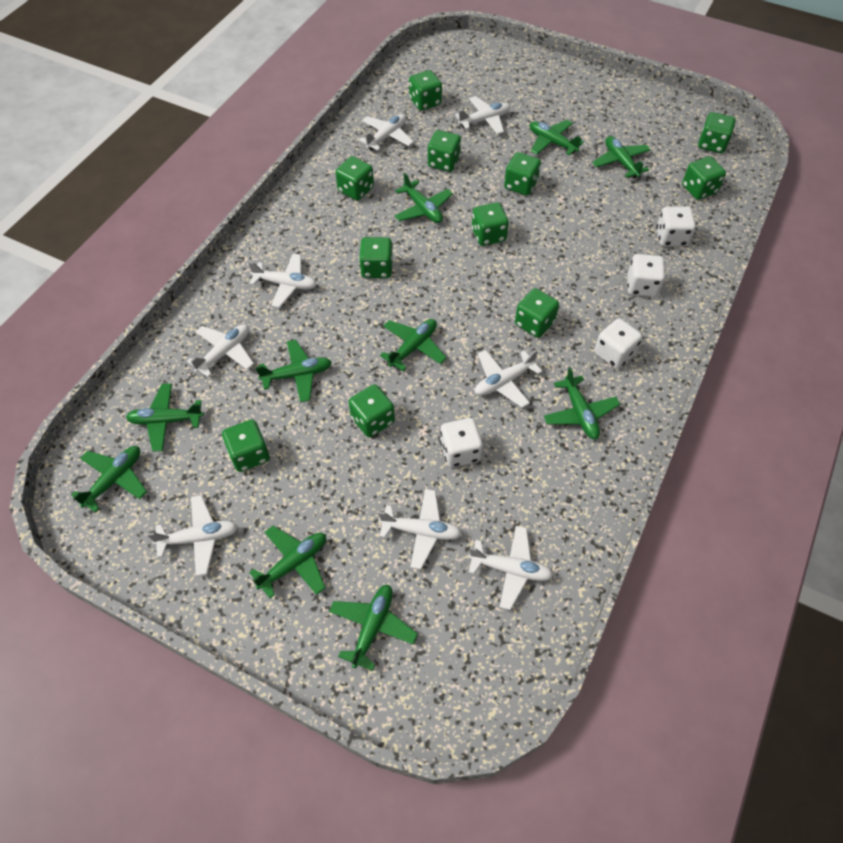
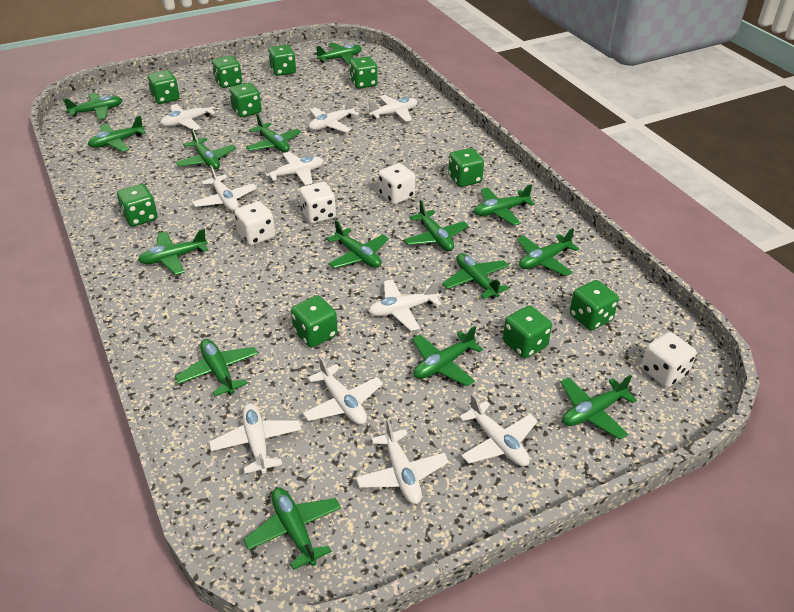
green dice: [222,419,270,472] [336,156,374,201] [349,385,395,437] [359,237,393,278] [409,70,442,111] [428,130,461,172] [472,202,509,246] [504,152,541,196] [515,288,559,338] [682,156,726,200] [698,112,736,153] = 11 -> [117,184,157,227] [147,70,180,104] [212,55,242,88] [229,83,262,117] [268,45,296,76] [291,295,338,348] [350,57,378,89] [448,148,484,187] [503,305,552,358] [569,280,619,330] = 10
green plane: [71,446,147,512] [126,383,204,452] [249,526,326,598] [255,340,332,403] [329,585,418,671] [380,319,446,371] [394,173,453,223] [530,120,584,155] [544,367,620,439] [592,136,651,178] = 10 -> [63,93,122,120] [88,115,146,152] [138,229,208,275] [175,339,258,397] [176,129,236,170] [243,488,341,570] [246,114,301,152] [315,43,362,64] [327,220,389,268] [404,200,469,251] [412,326,483,386] [442,253,509,299] [474,184,535,226] [517,228,579,276] [561,375,637,440] = 15
white plane: [147,495,238,576] [187,324,254,377] [248,253,317,308] [359,114,414,151] [378,489,462,569] [455,96,510,134] [468,526,553,610] [475,350,542,408] = 8 -> [160,96,215,130] [192,165,257,211] [209,404,302,474] [264,152,323,185] [303,356,383,425] [309,97,359,132] [356,419,449,504] [366,95,417,122] [368,279,441,331] [459,394,538,466] = 10

